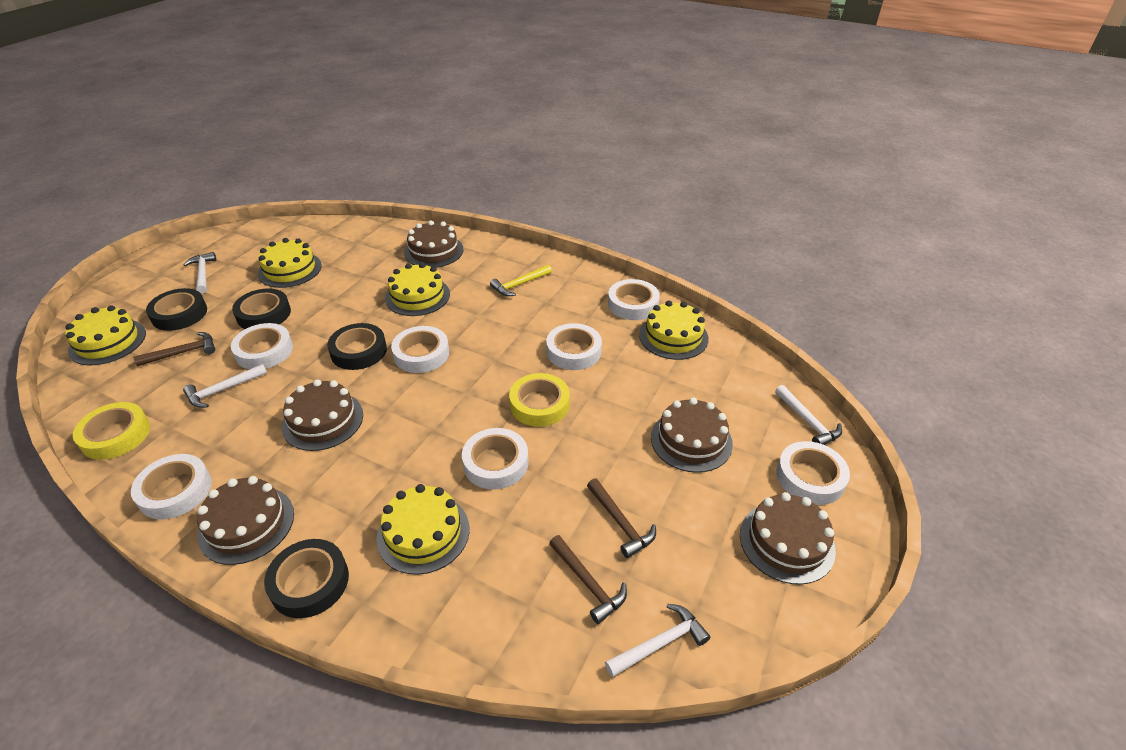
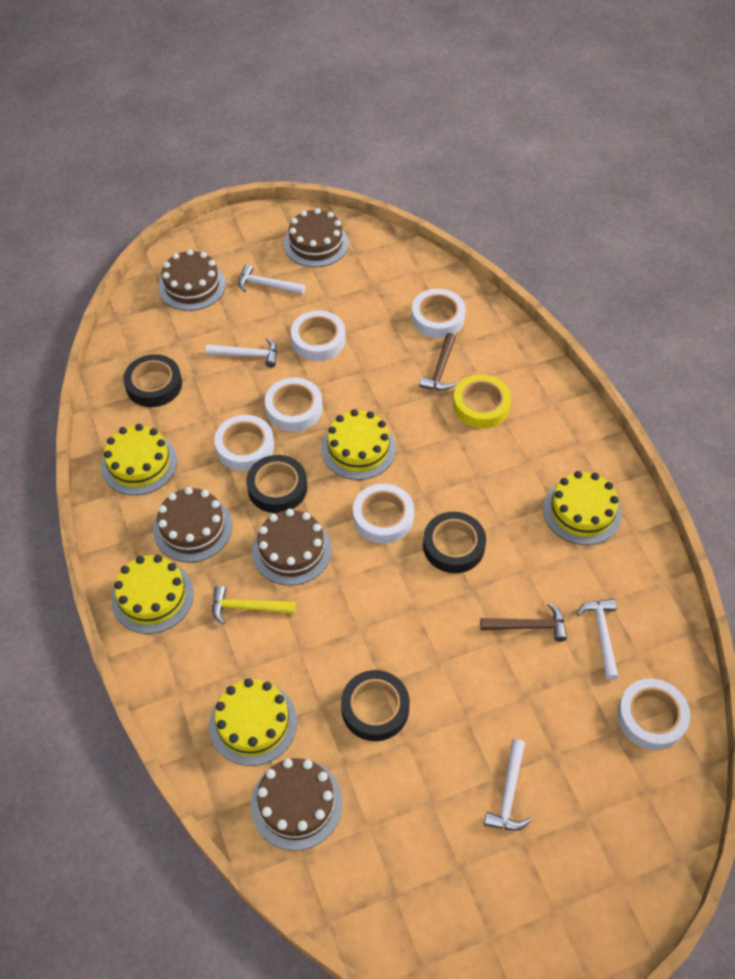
brown hammer: [133,332,215,366] [549,535,627,624] [587,479,656,558] = 3 -> [419,333,456,391] [480,603,567,642] = 2
white tape: [131,454,212,520] [231,323,293,369] [391,326,449,373] [462,428,529,490] [546,323,602,370] [608,279,660,320] [776,441,850,505] = 7 -> [214,415,274,471] [265,377,322,431] [291,310,346,361] [353,483,414,544] [411,289,466,338] [617,678,690,750] = 6
yellow tape: [73,402,150,460] [509,373,570,427] = 2 -> [453,374,511,428] = 1

